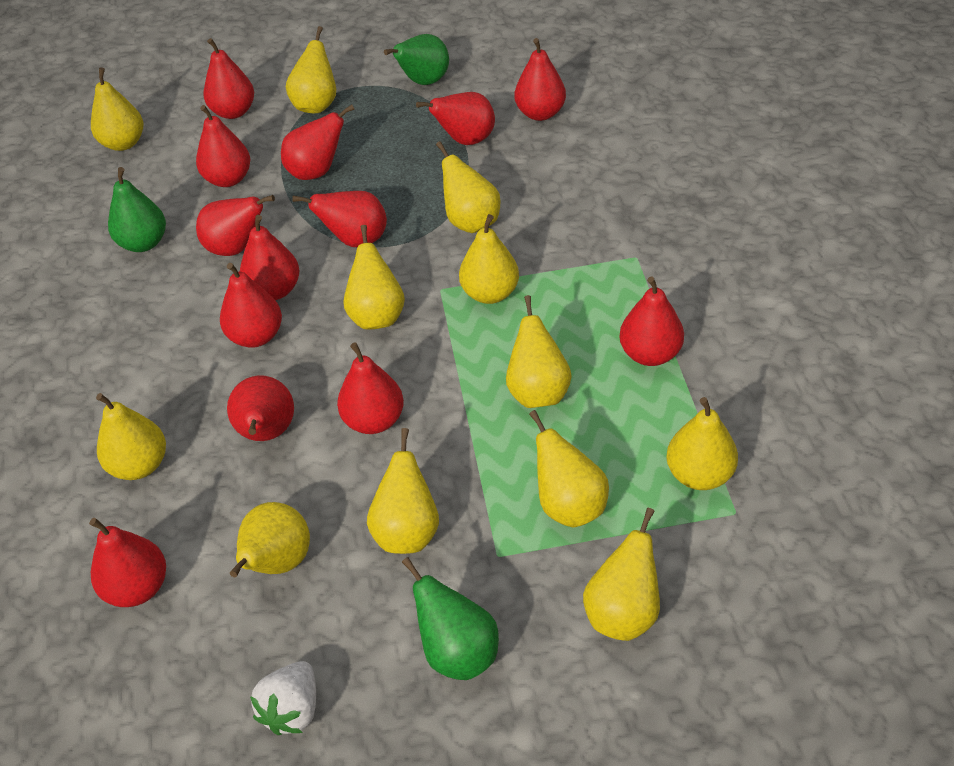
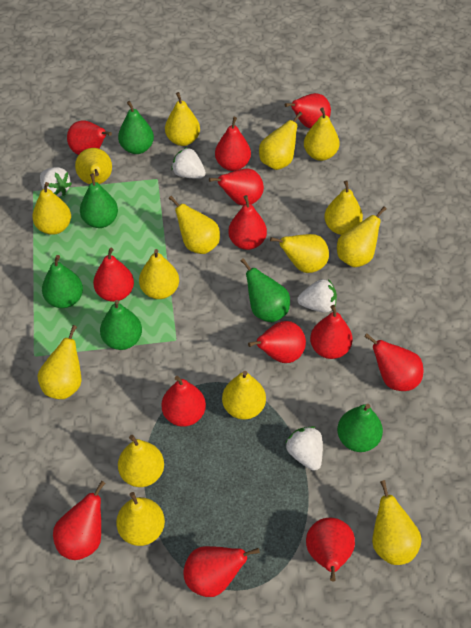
green pear: [108,167,166,252] [384,34,449,85] [402,557,499,680] = 3 -> [42,255,83,308] [80,173,118,228] [100,300,142,350] [118,101,154,154] [240,258,290,322] [337,404,383,452] = 6
white strawberry: [250,661,316,735] = 1 -> [40,167,72,197] [171,147,206,179] [286,426,323,471] [297,279,337,313] = 4
yellow pear: [91,67,143,151] [96,393,166,480] [230,502,310,577] [286,26,336,113] [343,225,405,330] [367,428,439,554] [436,141,501,233] [459,214,519,304] [506,295,572,408] [529,410,609,527] [583,508,660,641] [666,397,738,490] = 12 -> [32,182,71,235] [37,325,81,399] [75,148,112,184] [116,492,165,546] [118,435,164,487] [139,249,179,299] [165,92,200,146] [169,196,220,254] [222,371,266,419] [259,112,302,170] [270,234,329,273] [304,107,340,161] [324,180,363,235] [337,206,387,267] [372,480,422,565] = 15

